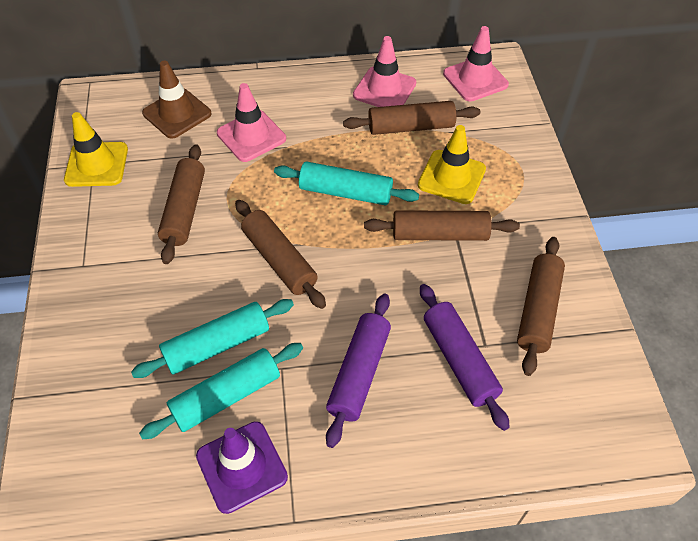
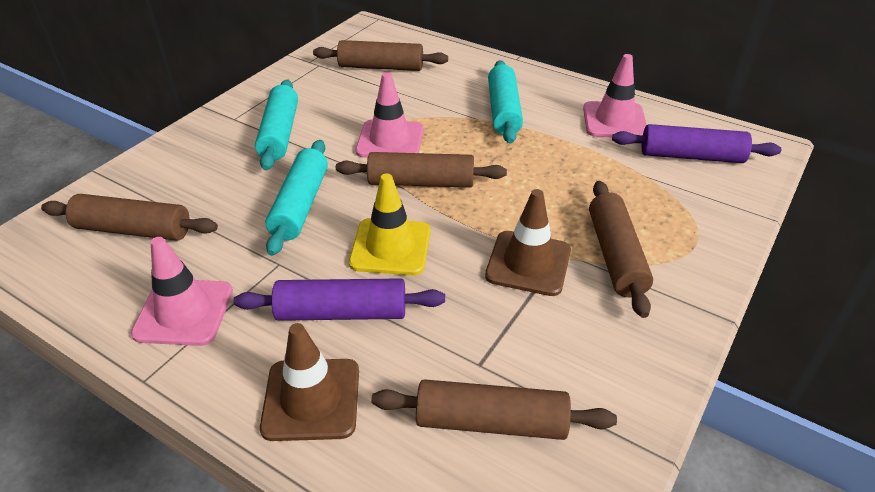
brown traffic cone: [142,60,212,139] = 1 -> [260,323,359,441] [485,189,571,296] = 2
purple traffic cone: [196,421,288,514] = 1 -> none = 0
yellow traffic cone: [64,112,128,187] [418,125,486,204] = 2 -> [349,173,431,276] = 1

